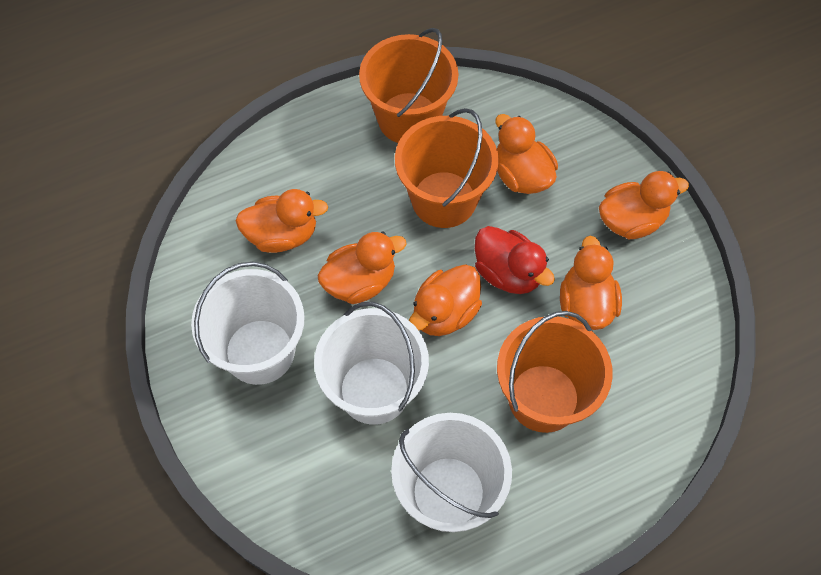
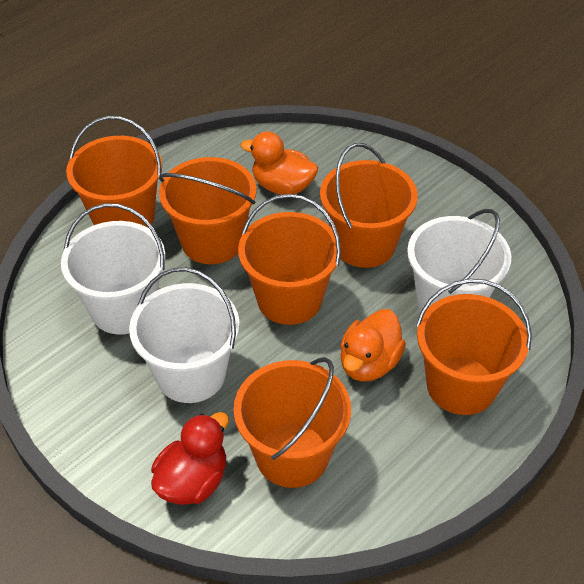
orange bucket: [359,28,458,143] [395,108,499,228] [497,311,613,433] = 3 -> [66,116,162,228] [159,157,256,264] [234,357,351,488] [238,194,341,325] [320,143,418,268] [416,279,532,415] = 6
orange duck: [235,189,328,253] [317,232,407,304] [409,264,482,336] [495,114,558,194] [560,236,622,330] [599,171,689,239] = 6 -> [241,132,318,195] [340,309,406,382] = 2

